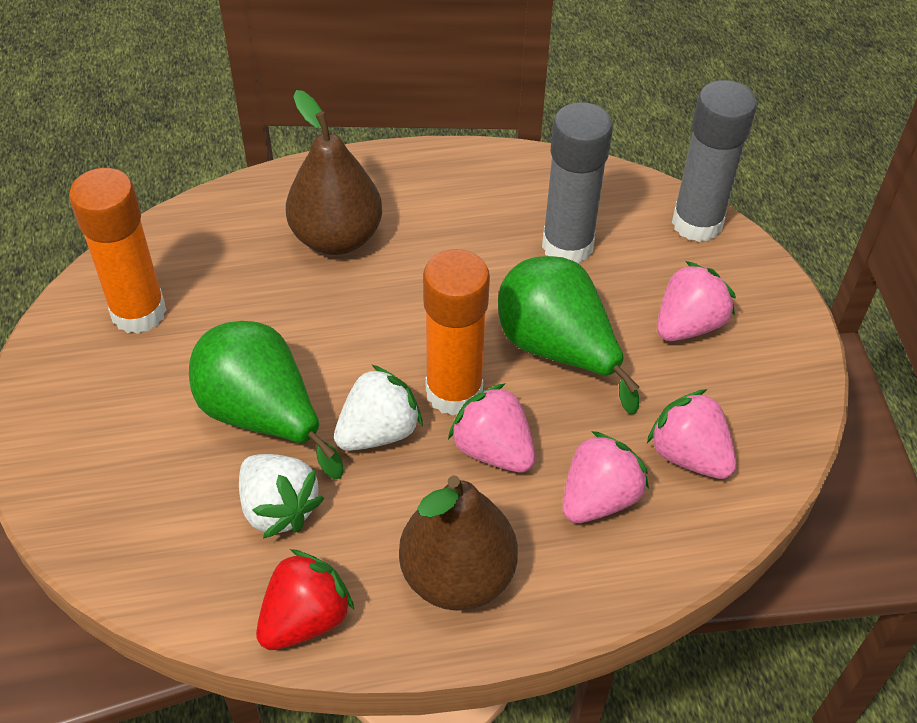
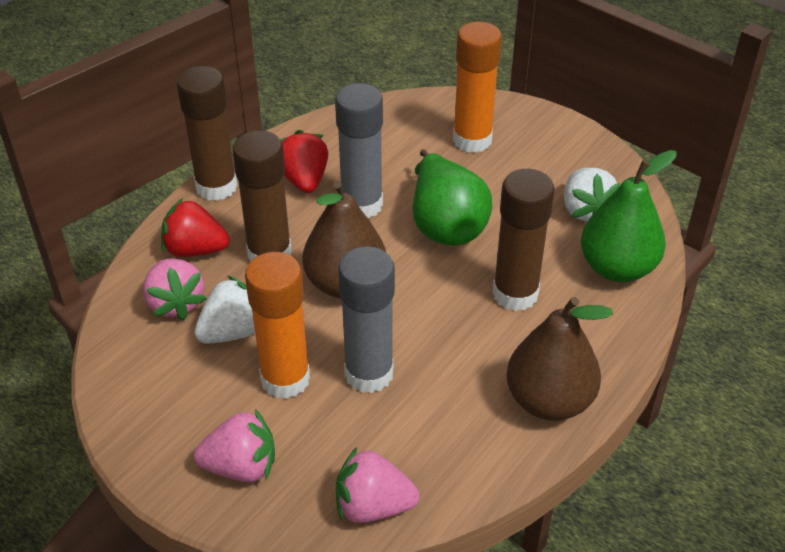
brown glue stick: none = 0 -> [177,66,238,201] [232,130,292,262] [493,169,555,311] = 3
pink strawberry: [448,383,535,472] [562,431,649,523] [647,389,736,479] [657,261,736,341] = 4 -> [143,258,207,321] [193,409,275,482] [336,447,420,523] = 3
red strawberry: [256,549,354,650] = 1 -> [161,198,230,257] [280,130,328,193] = 2

